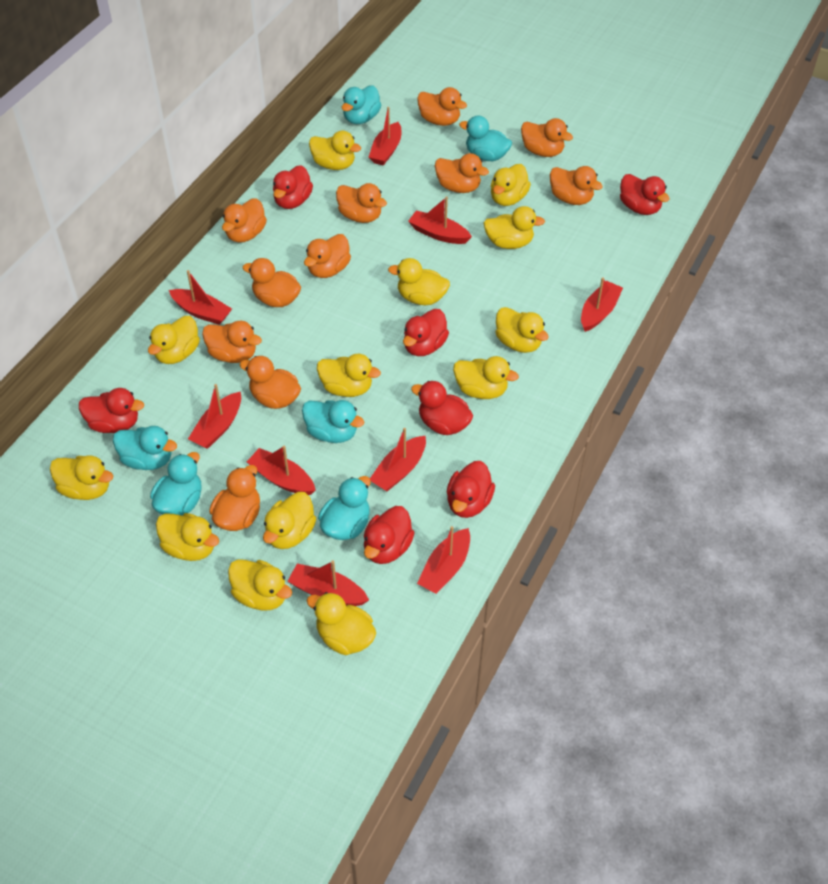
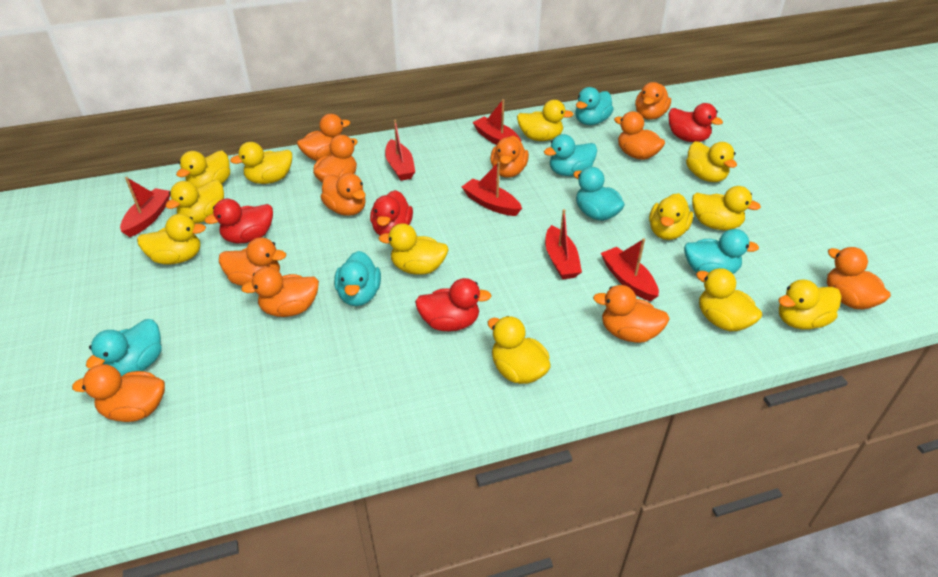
red boat: [169,270,232,325] [188,384,241,449] [247,446,316,495] [287,560,369,606] [369,107,401,166] [370,428,426,491] [408,196,472,244] [417,526,470,594] [581,277,623,332] = 9 -> [120,177,170,237] [385,120,415,181] [462,162,522,216] [472,99,521,145] [545,209,582,279] [601,238,659,302] = 6
red duck: [79,388,144,433] [273,165,313,209] [364,506,415,564] [403,309,449,356] [411,381,473,435] [447,461,495,518] [620,174,670,215] = 7 -> [204,199,273,244] [370,190,413,235] [415,278,492,331] [668,103,723,142] = 4
yellow duck: [50,455,113,500] [148,316,200,364] [156,513,219,561] [228,559,292,611] [263,492,316,549] [307,592,376,655] [309,131,361,170] [317,354,381,397] [388,258,450,305] [453,356,519,399] [483,206,545,249] [491,164,531,206] [496,307,549,353] = 13 -> [137,214,206,264] [166,180,224,224] [176,150,230,187] [230,142,292,184] [379,223,449,275] [488,316,550,384] [517,100,574,141] [649,193,693,240] [686,141,737,182] [692,186,761,230] [696,268,762,331] [778,280,842,329] = 12

